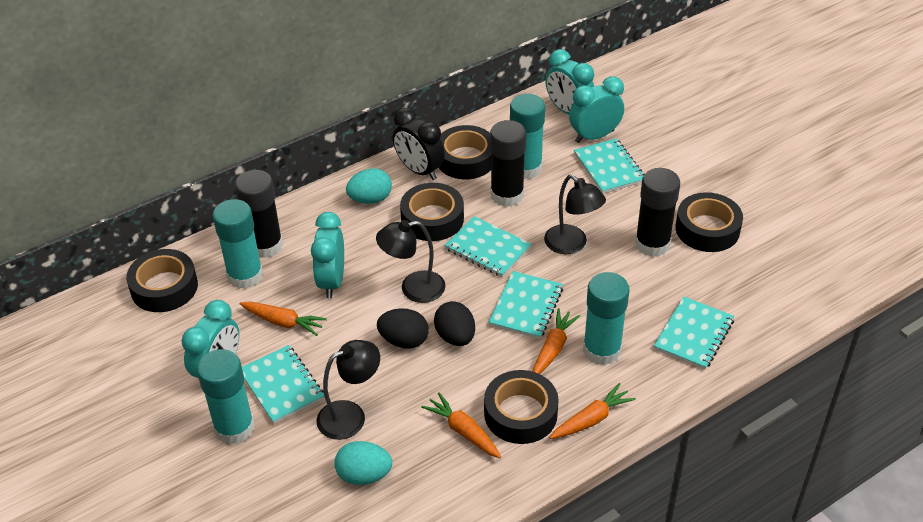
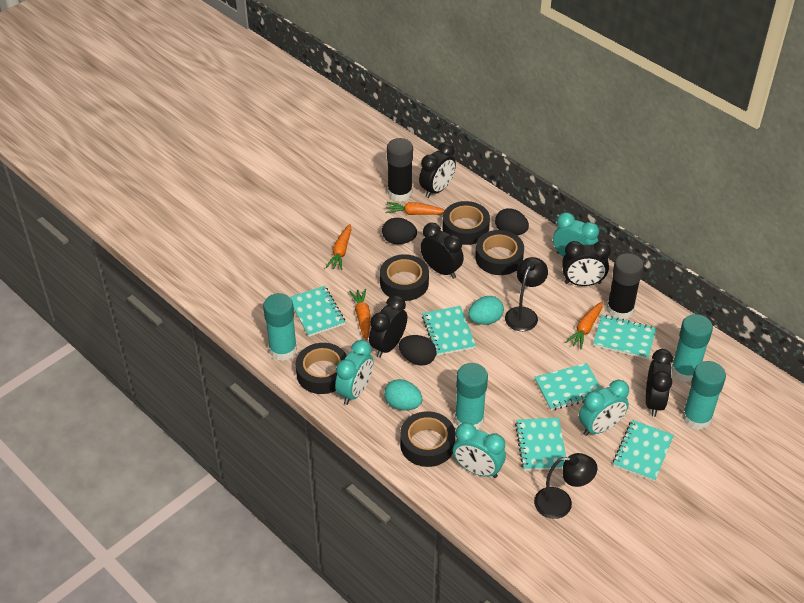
black clock: [393,108,445,180] = 1 -> [369,295,407,358] [419,142,456,198] [420,223,464,279] [562,241,611,286] [646,349,673,417] = 5
black egg: [377,308,429,349] [434,301,475,346] = 2 -> [382,218,417,244] [399,335,437,366] [495,208,529,236] = 3
black glue stick: [235,170,283,258] [490,120,526,207] [635,168,680,257] = 3 -> [387,138,413,202] [607,253,644,319] = 2
black lamp: [317,340,380,440] [376,220,446,303] [544,174,606,254] = 3 -> [505,257,548,331] [534,453,598,519] = 2
turquoise notebook: [242,345,324,424] [444,216,531,277] [489,271,563,339] [574,138,644,194] [654,296,735,370] = 5 -> [290,286,345,337] [422,306,476,356] [515,418,566,471] [535,363,602,410] [593,315,656,359] [613,420,674,482] = 6

